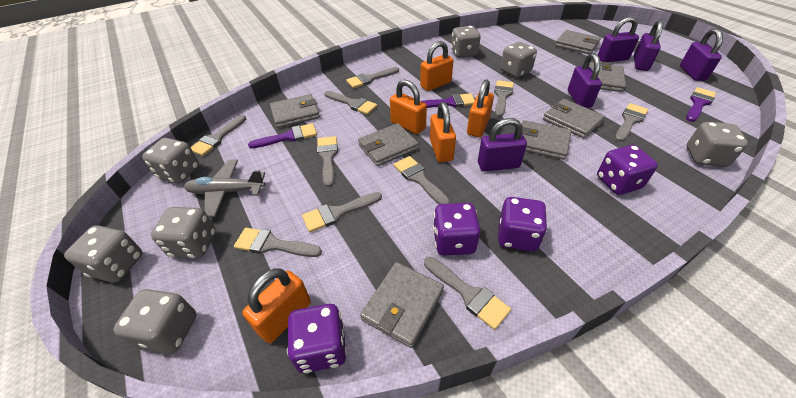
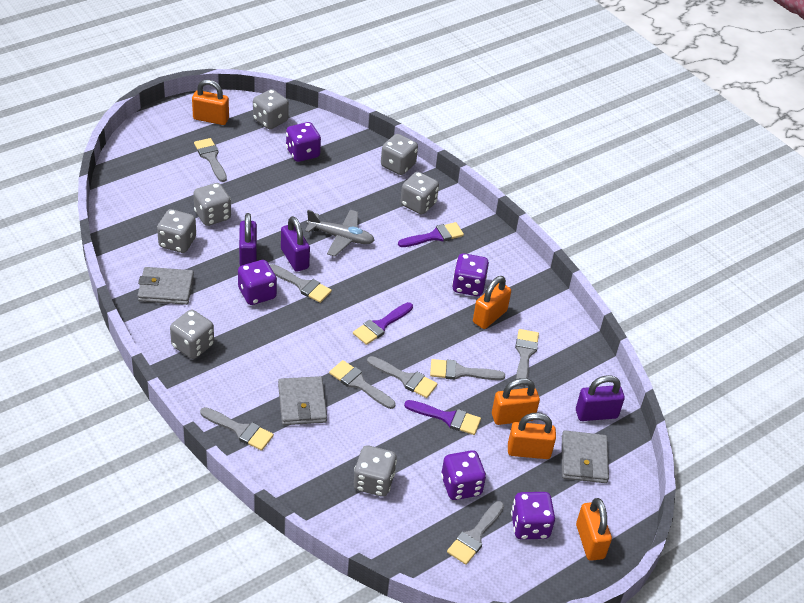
grey brush: [191,115,246,156] [234,228,322,257] [302,192,382,232] [317,136,338,187] [324,91,377,115] [346,67,399,88] [394,156,450,204] [424,257,511,330] [494,80,514,117] [615,103,648,142] = 10 -> [194,138,227,182] [200,407,274,451] [270,264,332,303] [329,360,395,409] [367,356,437,398] [430,359,505,380] [447,501,504,565] [515,329,539,387] = 8
grey wallet: [270,94,320,128] [358,123,419,166] [360,262,444,348] [521,120,571,160] [543,99,605,138] [555,30,601,54] [589,62,626,92] = 7 -> [137,267,194,305] [278,376,327,425] [562,430,609,483] = 3
purple dice: [287,304,347,373] [433,203,481,256] [498,197,548,252] [597,145,658,195] = 4 -> [238,260,277,305] [286,122,321,162] [441,450,486,500] [452,253,489,296] [511,492,555,540] = 5
purple padlock: [478,118,527,172] [568,53,602,108] [598,17,639,62] [634,20,663,71] [680,28,723,81] = 5 -> [239,213,257,266] [281,216,310,272] [576,375,625,421] = 3

